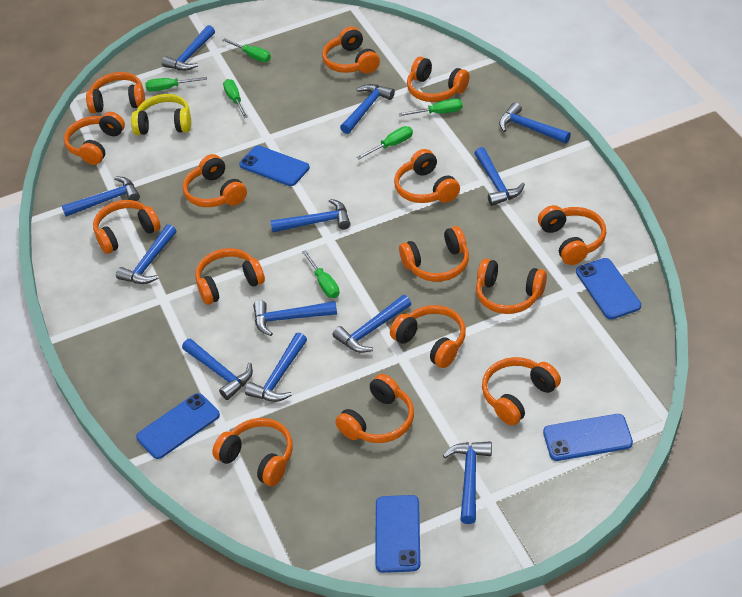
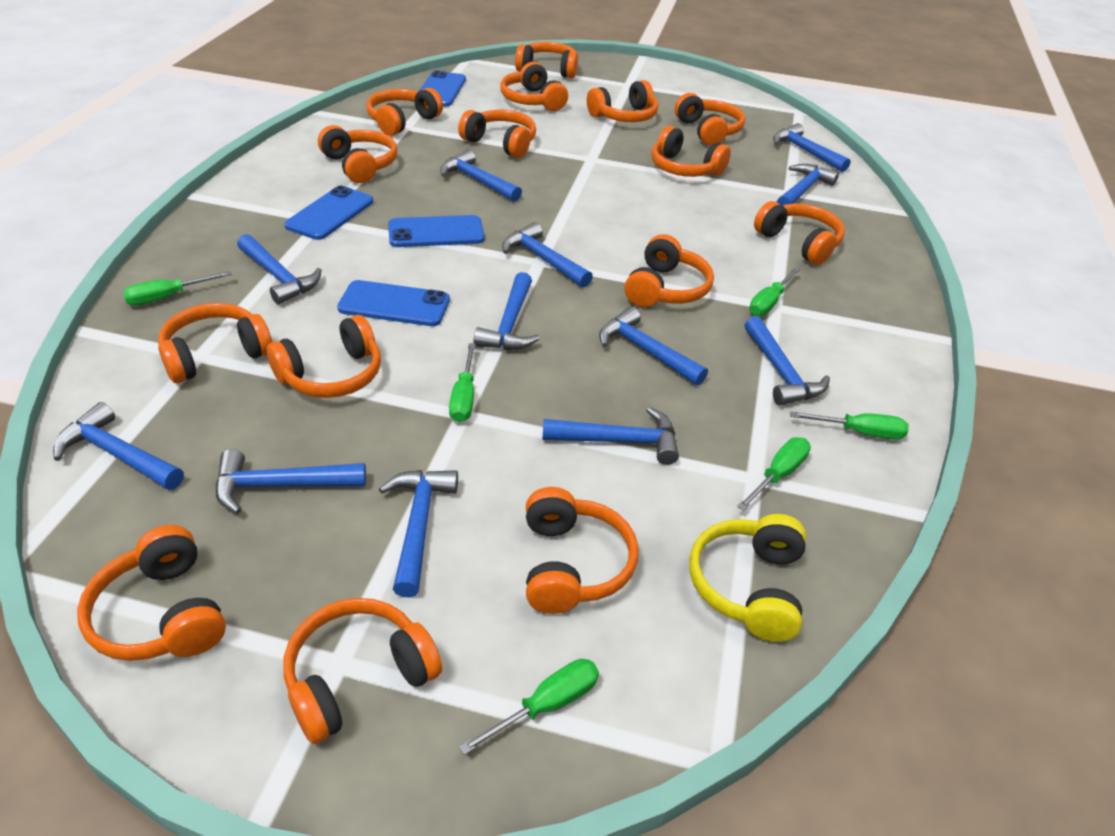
blue phone: [136,393,220,459] [239,146,310,186] [375,495,420,573] [543,414,633,461] [576,258,641,319] = 5 -> [284,186,373,240] [337,280,450,326] [388,215,484,247] [419,70,466,106] = 4

